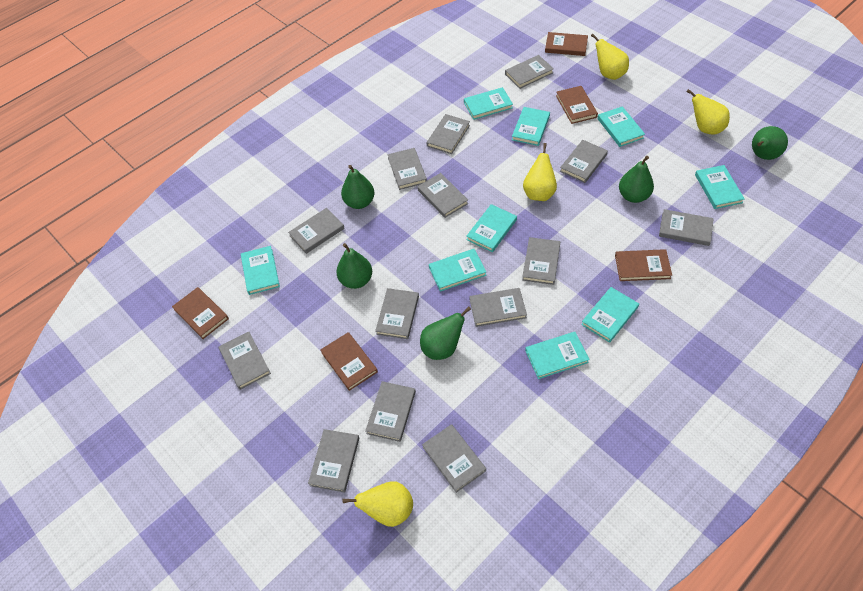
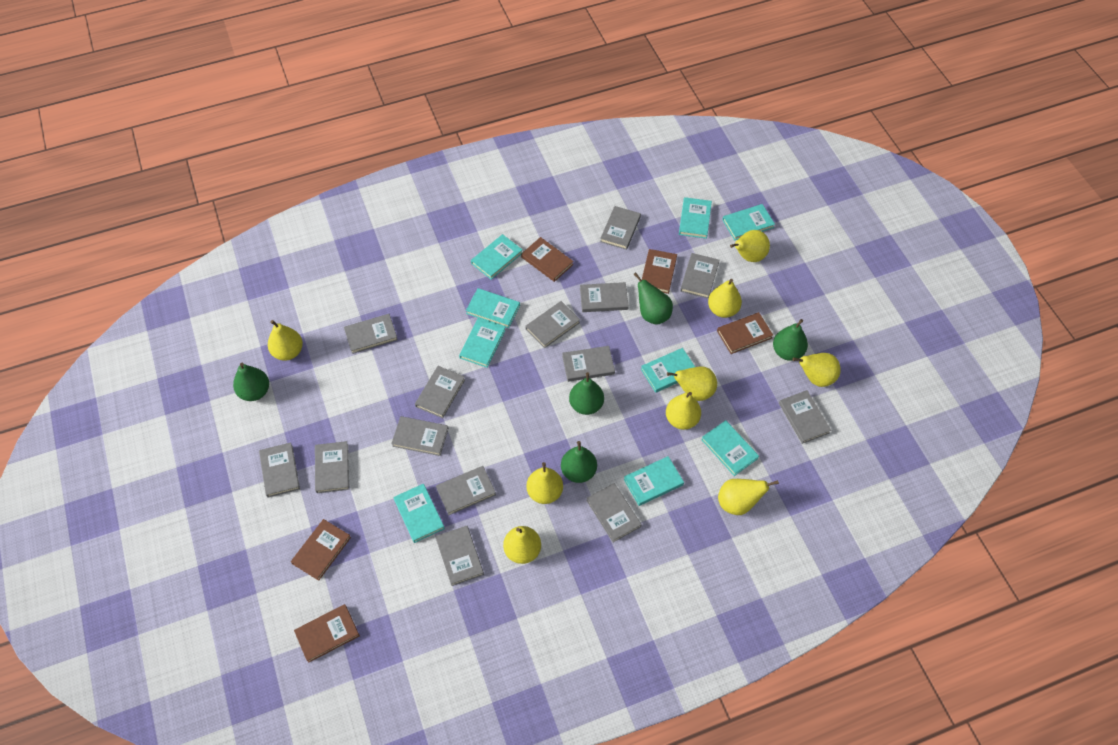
yellow pear: [343,481,413,527] [523,143,557,201] [591,34,629,80] [687,89,730,134] = 4 -> [268,320,303,360] [503,526,541,564] [526,462,563,504] [666,392,701,430] [667,367,717,401] [708,279,742,318] [718,479,779,515] [730,230,770,262] [793,353,841,387] = 9

